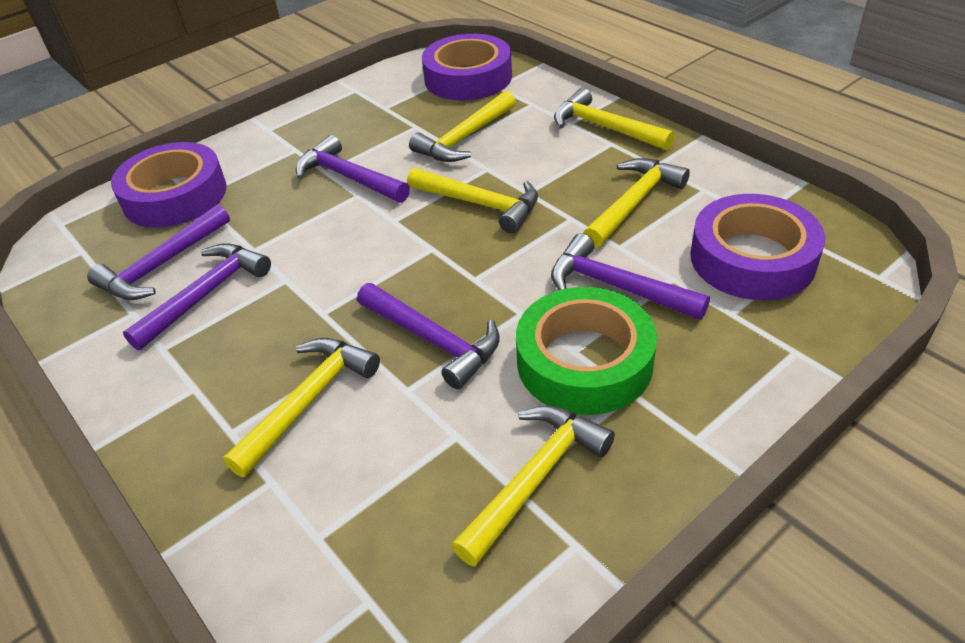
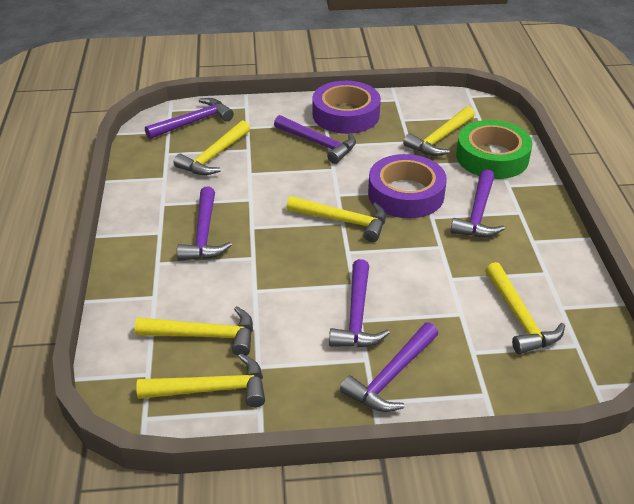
purple hammer: [87,204,230,300] [123,243,271,350] [296,135,410,203] [357,283,500,389] [551,233,710,320] = 5 -> [145,98,234,139] [177,187,232,261] [274,115,356,164] [329,259,390,347] [340,322,438,412] [450,169,505,237] = 6
purple tape: [111,142,227,228] [422,34,512,100] [690,194,825,300] = 3 -> [312,81,381,134] [368,154,447,218] = 2

